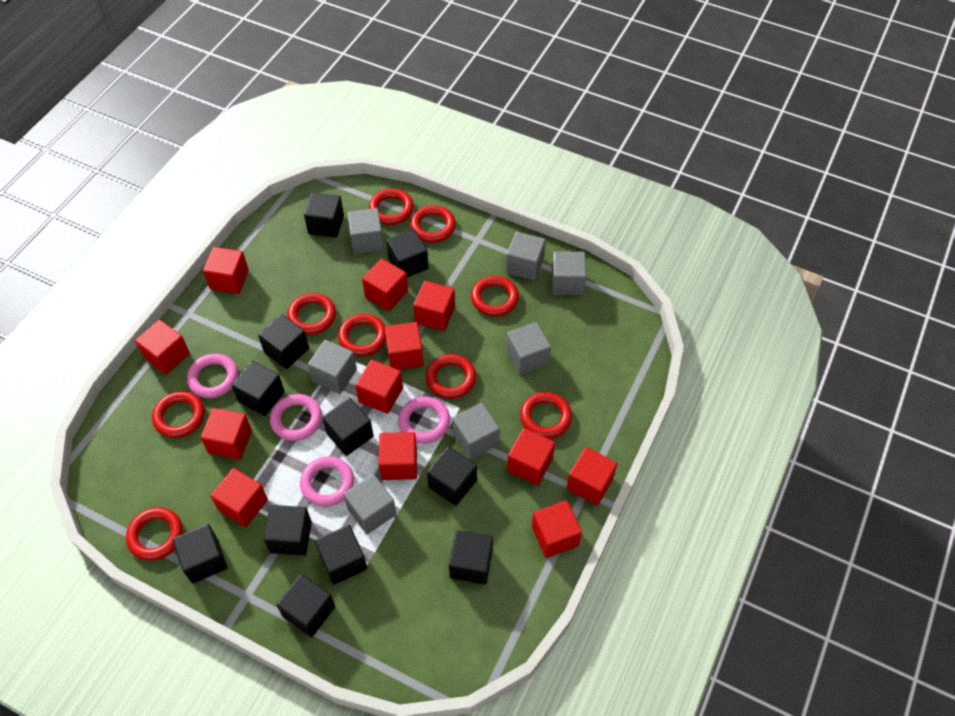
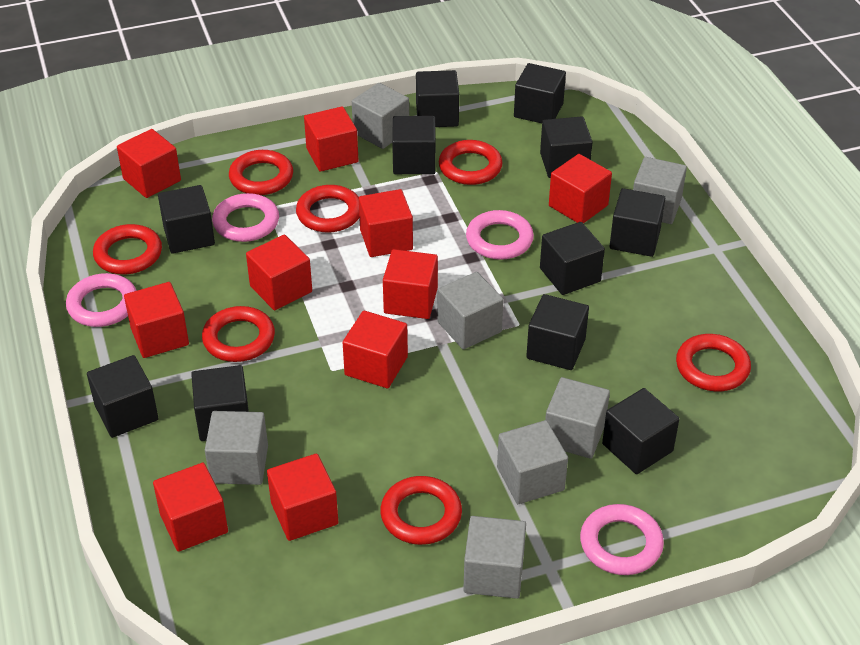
red cube: [135,319,190,375] [200,408,252,460] [203,247,249,294] [210,468,268,527] [355,359,403,414] [362,258,408,311] [378,432,417,480] [385,322,424,370] [413,281,455,331] [507,428,555,485] [532,500,582,558] [566,447,617,506] = 12 -> [117,129,181,198] [124,282,189,358] [153,463,228,552] [246,235,312,310] [267,453,339,541] [304,106,358,172] [343,310,408,388] [359,189,413,257] [383,249,438,319] [549,154,612,223] = 10
red ring: [126,507,183,561] [152,391,205,438] [287,293,336,335] [338,314,386,356] [369,189,414,225] [410,205,456,243] [426,354,476,399] [471,276,519,316] [520,392,572,439] = 9 -> [93,224,162,274] [202,306,275,362] [229,150,293,195] [296,185,359,233] [380,476,462,545] [439,140,503,185] [676,334,751,391] = 7

